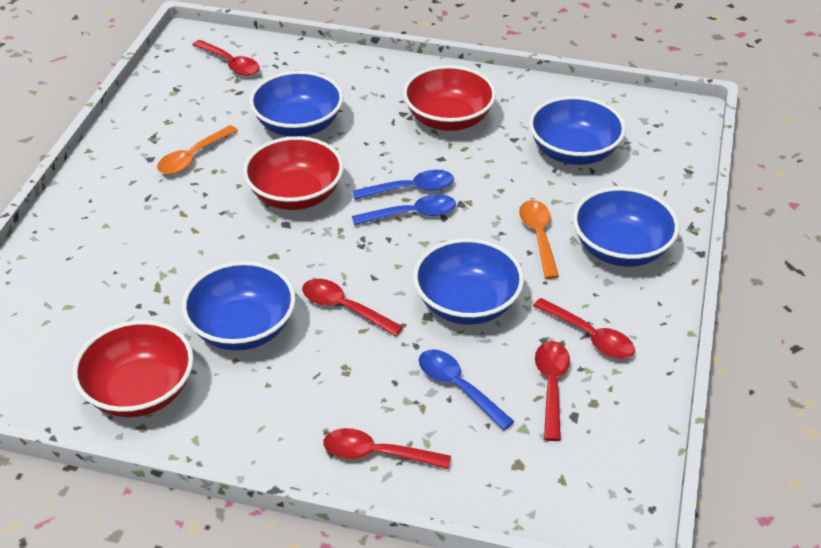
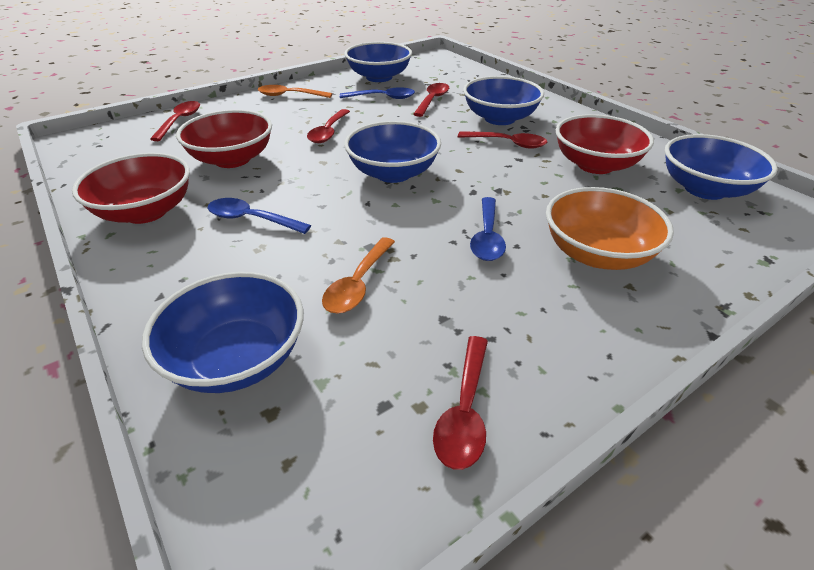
orange bowl: none = 0 -> [546,187,674,270] = 1

